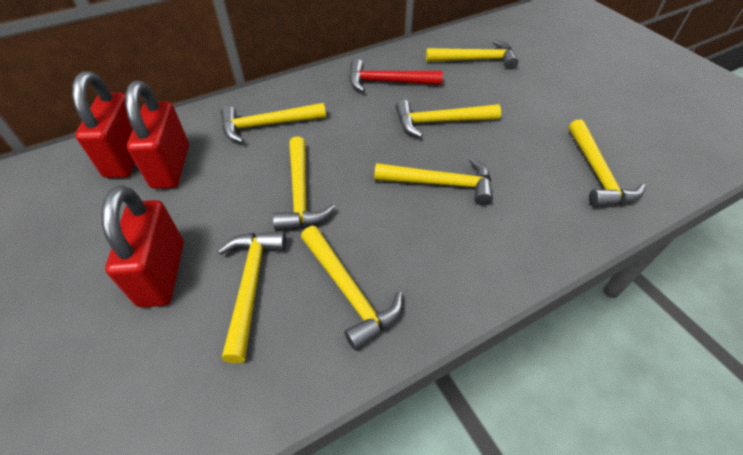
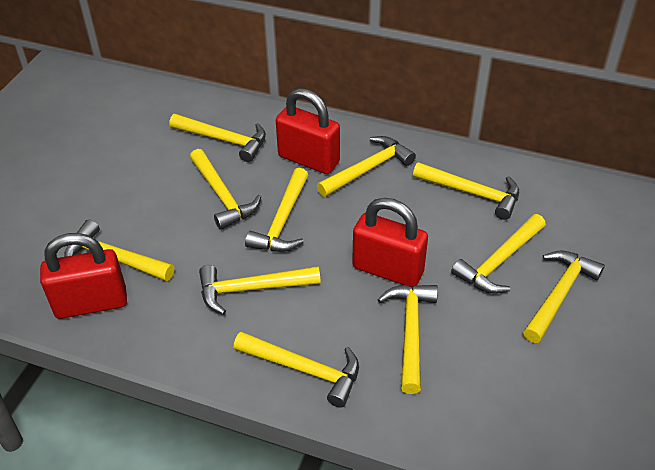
red hammer: [349,59,443,92] = 1 -> none = 0
yellow hammer: [218,231,286,363] [221,103,326,143] [273,137,335,232] [301,226,403,351] [374,157,493,206] [395,100,501,138] [426,40,519,69] [569,119,645,208] = 8 -> [64,219,174,281] [169,114,266,162] [190,149,261,230] [199,265,321,315] [234,332,359,408] [245,168,308,252] [317,136,416,197] [377,285,438,394] [413,162,519,220] [451,214,546,293] [523,251,605,343] = 11

